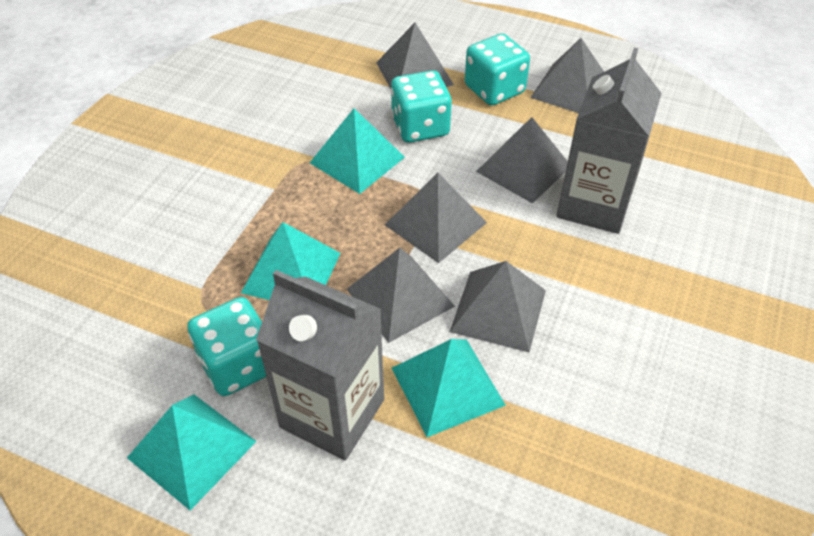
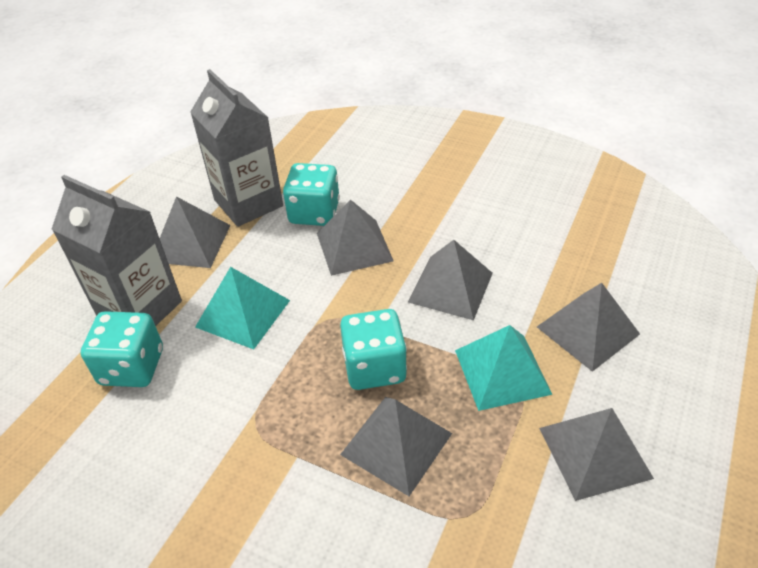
turquoise pyramid: [127,394,257,510] [241,222,341,300] [310,108,405,194] [392,339,506,437] = 4 -> [195,267,290,349] [455,325,552,411] = 2

